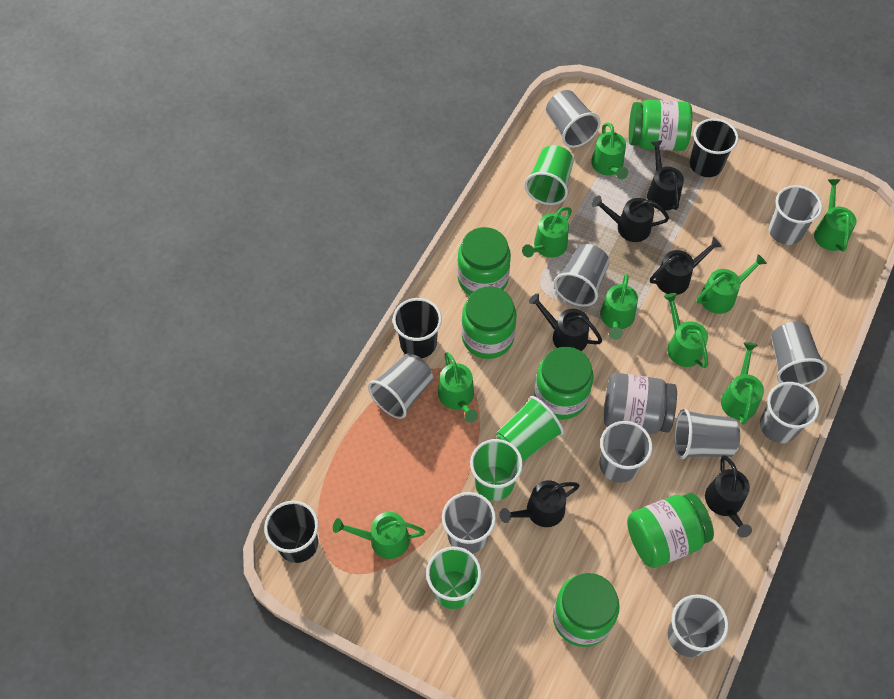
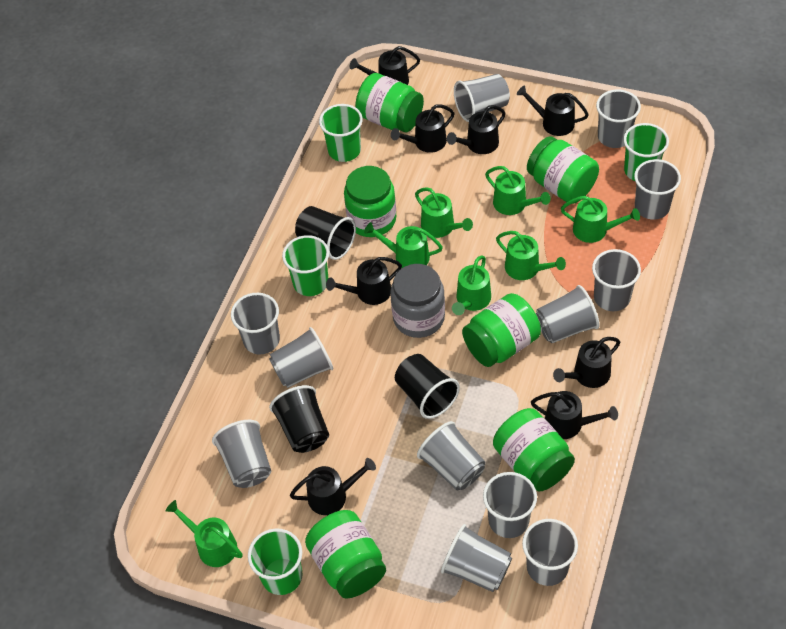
black watering can: [499,480,580,527] [528,293,602,351] [592,195,669,242] [647,140,684,211] [650,237,722,295] [705,455,752,537] = 6 -> [290,458,376,515] [326,257,402,305] [350,46,420,85] [391,104,455,153] [447,105,506,154] [517,86,589,136] [531,391,618,439] [553,337,620,388] = 8
green watering can: [333,512,425,559] [438,352,478,423] [522,207,572,258] [591,122,628,179] [600,274,638,340] [664,293,708,368] [696,254,767,314] [721,342,764,425] [814,179,856,252] = 9 -> [166,500,243,567] [364,222,443,268] [415,187,473,238] [452,256,491,315] [485,166,550,215] [496,231,566,280] [561,196,640,243] = 7
grey cup: [368,353,433,419] [442,492,496,554] [546,90,600,148] [554,244,610,306] [599,421,653,483] [668,594,728,657] [674,409,740,459] [760,382,819,443] [768,185,822,245] [771,322,827,385] = 10 -> [212,420,271,488] [231,293,280,355] [269,327,333,388] [417,421,486,491] [441,524,512,592] [454,74,510,122] [483,472,537,538] [522,519,578,586] [535,285,600,343] [592,249,641,311] [596,90,641,148] [634,159,681,219] = 12

